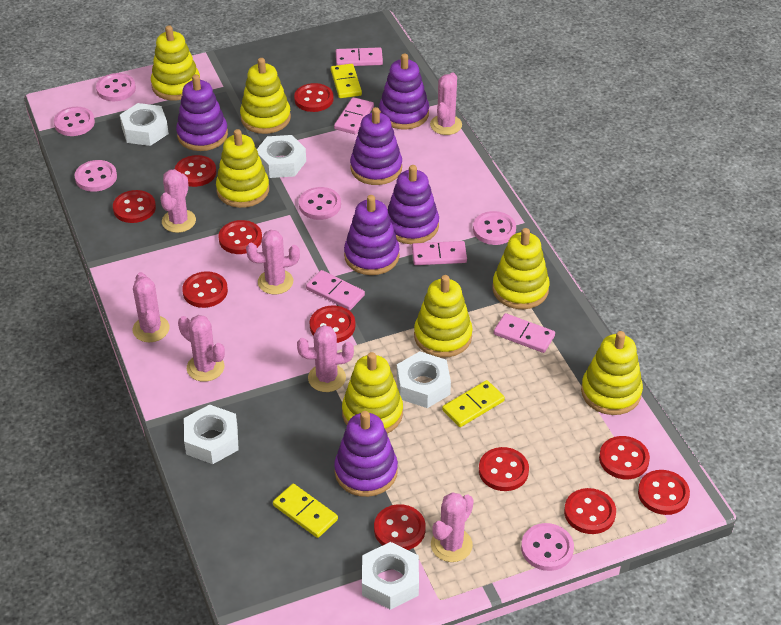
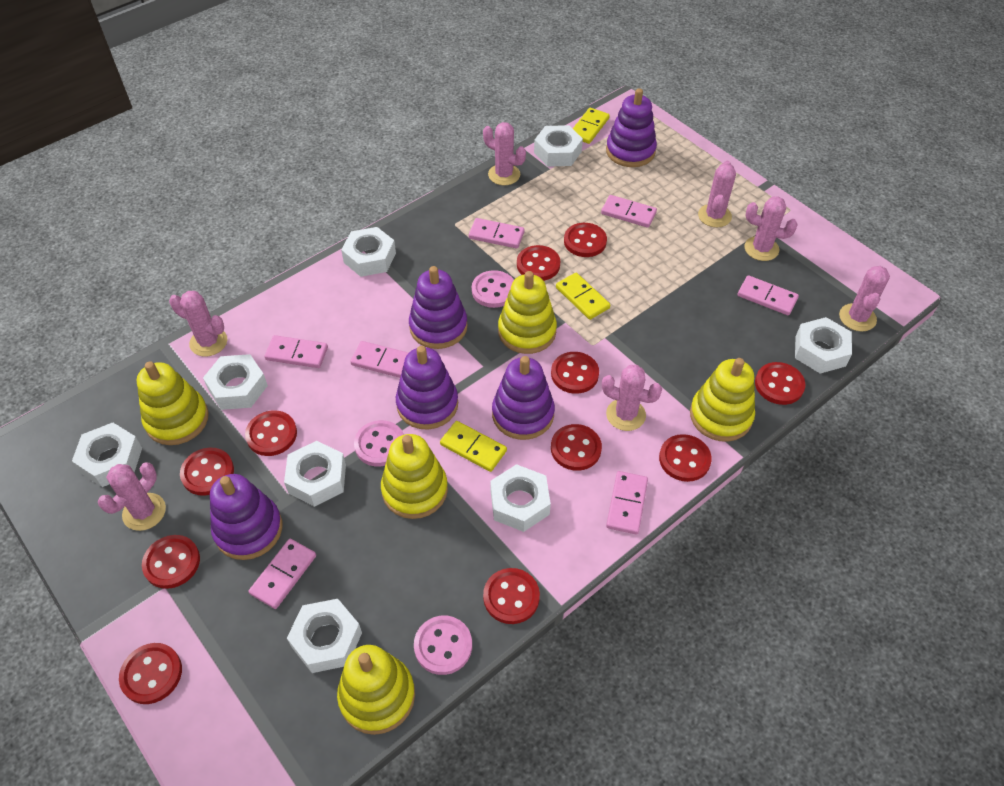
pink button: [54,107,95,136] [74,160,117,192] [96,73,136,101] [299,187,341,220] [473,211,516,245] [521,523,574,571] = 6 -> [354,420,404,466] [414,616,472,675] [472,270,514,308] = 3
pink domino: [306,270,365,310] [334,97,374,134] [336,47,383,66] [412,241,467,265] [494,313,555,353] = 5 -> [249,539,316,609] [265,335,328,368] [350,341,408,378] [469,218,525,248] [601,195,657,228] [606,471,648,534] [737,275,799,315] = 7
purple stacking toy: [176,74,228,151] [334,411,398,497] [344,195,400,275] [350,107,402,185] [379,53,429,130] [388,165,439,244] = 6 -> [210,474,282,560] [396,346,458,430] [409,266,468,349] [492,356,555,440] [606,88,657,167] = 5
white nut: [120,103,169,146] [184,404,239,464] [257,135,306,178] [362,542,419,610] [397,351,451,408] = 5 -> [72,423,142,487] [203,354,268,410] [284,441,346,507] [287,599,362,673] [341,227,396,277] [490,464,551,532] [534,125,583,167] [795,317,852,374] = 8
yellow stacking toy: [151,26,200,100] [216,129,269,208] [240,58,291,134] [342,352,403,433] [414,275,473,358] [492,228,550,309] [581,331,643,415] = 7 -> [137,361,209,445] [337,645,415,735] [381,434,448,519] [498,271,557,354] [690,358,755,442] = 5

